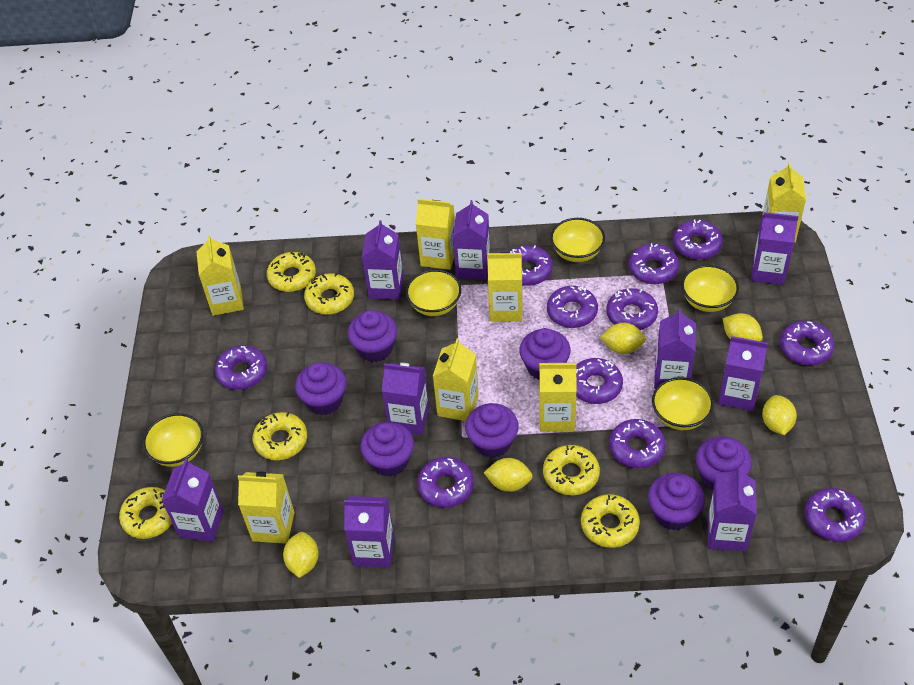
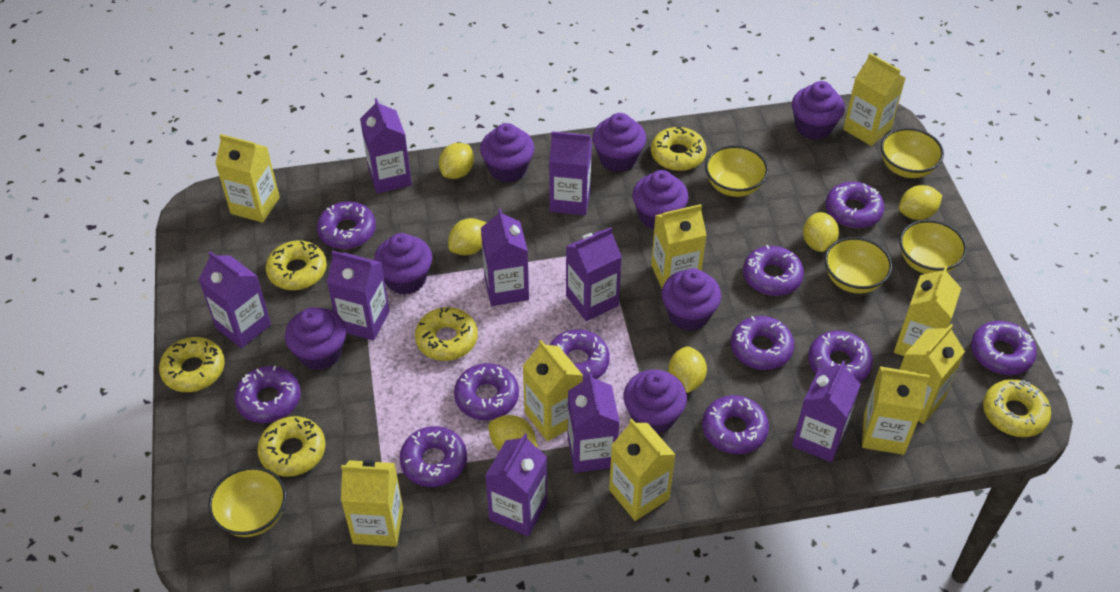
purple cupcake: [295,362,346,415] [348,310,397,362] [360,422,414,477] [465,403,519,458] [519,328,570,380] [648,473,705,530] [696,436,752,490] = 7 -> [285,307,346,370] [374,233,432,295] [480,123,534,183] [592,113,646,172] [623,370,687,434] [632,170,689,230] [662,268,721,331] [792,81,845,140] = 8
yellow carton: [196,235,244,316] [238,472,294,544] [416,199,455,270] [433,338,478,421] [487,252,522,322] [539,363,576,432] [763,163,806,243] = 7 -> [215,134,280,223] [341,460,403,547] [523,340,583,441] [609,419,676,521] [651,204,707,288] [843,53,905,146] [862,366,930,455] [894,266,961,356] [899,324,965,424] = 9
yellow lemon: [283,532,319,578] [484,458,533,492] [600,323,646,354] [722,313,763,341] [762,395,797,435] = 5 -> [439,143,474,179] [448,218,487,255] [488,415,538,451] [668,346,707,393] [803,212,839,252] [899,185,942,220] = 6

